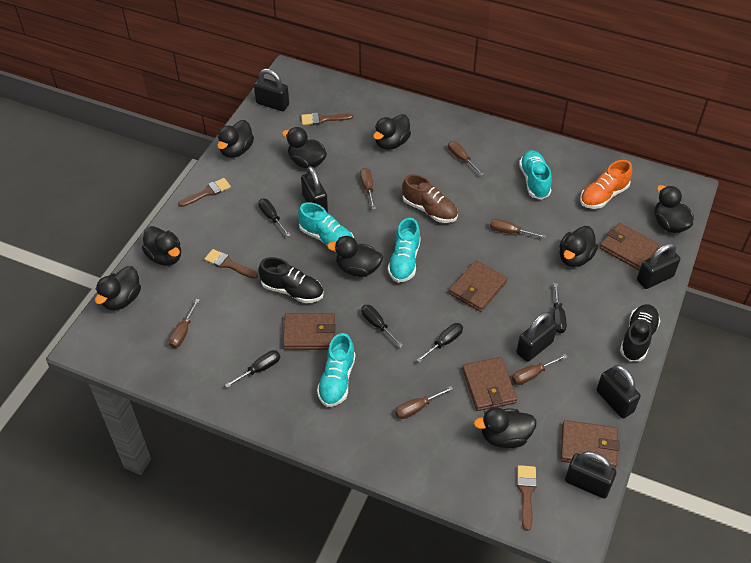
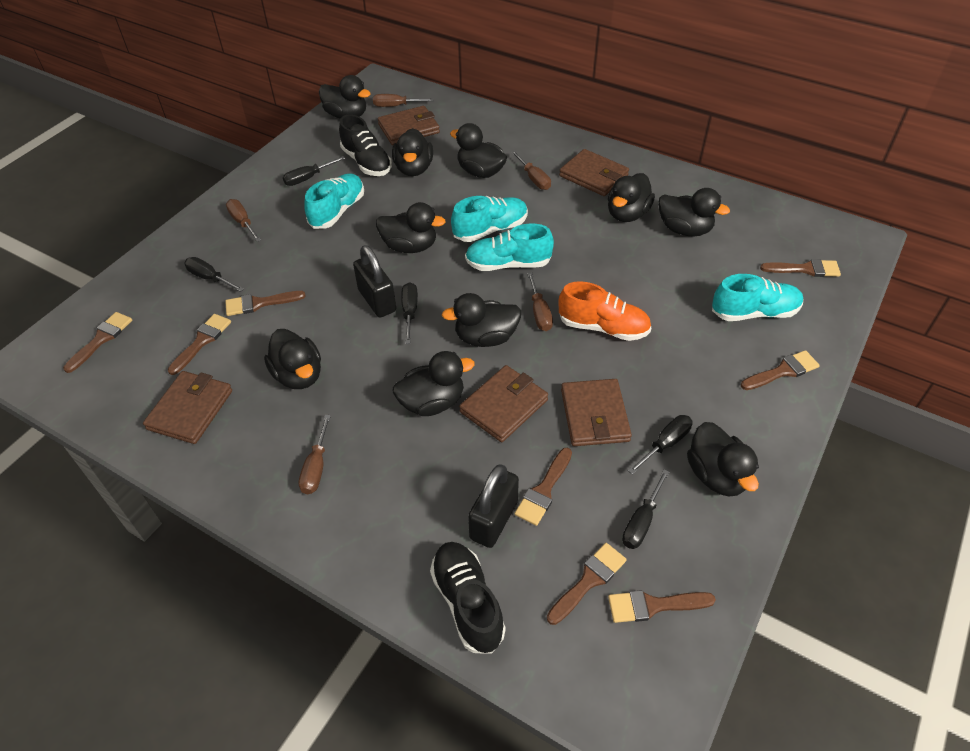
black duck: [95,266,141,310] [142,226,181,266] [217,120,254,158] [282,127,327,168] [327,236,383,277] [373,114,411,150] [474,407,537,448] [559,226,598,267] [655,185,694,233] = 9 -> [264,329,321,389] [319,75,371,119] [376,202,446,253] [392,128,433,176] [393,351,475,416] [442,293,521,347] [450,123,507,178] [608,173,655,222] [658,188,730,237] [687,422,759,496] = 10
black padlock: [254,69,289,111] [301,166,328,212] [516,312,557,362] [565,451,616,498] [597,365,641,418] [637,243,680,289] = 6 -> [353,245,396,318] [468,464,519,548] = 2
brown brush: [178,178,231,207] [204,249,258,279] [301,113,353,125] [517,465,537,531] = 4 -> [63,312,132,373] [168,314,231,375] [225,291,306,316] [514,448,572,526] [547,543,627,625] [608,590,716,623] [741,350,820,390] [760,259,841,277] = 8
brown screwdriver: [169,299,200,348] [360,168,376,209] [395,386,453,419] [448,141,484,175] [490,219,546,238] [512,354,567,385] = 6 -> [226,199,261,242] [299,415,331,494] [373,94,434,107] [511,150,551,190] [527,272,553,331] = 5
brown shoe: [402,174,458,223] = 1 -> none = 0

